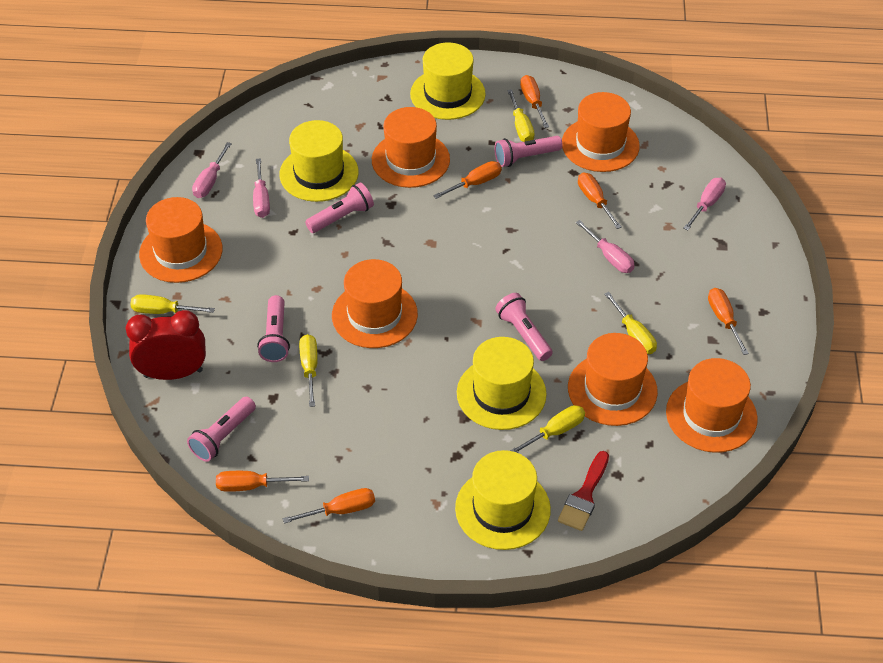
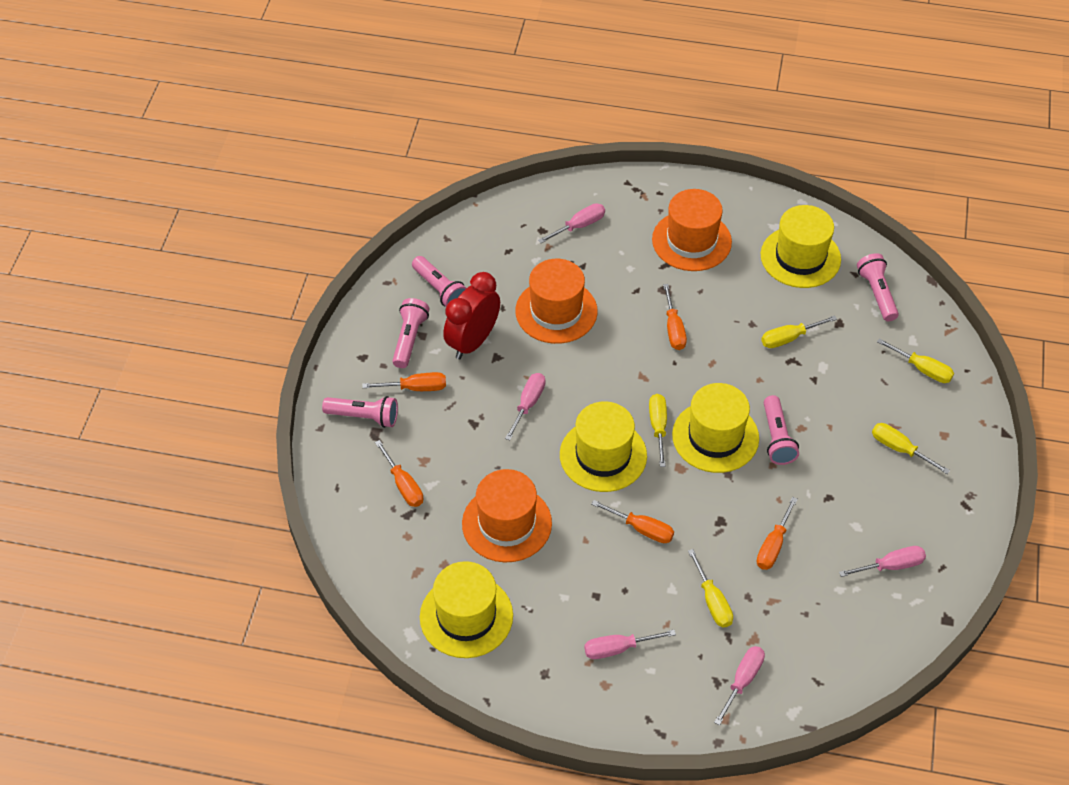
orange hat: [139,197,223,283] [332,259,418,348] [372,107,450,188] [562,92,640,172] [568,333,658,426] [666,358,758,453] = 6 -> [462,469,552,562] [515,259,598,344] [652,189,732,271] = 3
orange screwdriver: [216,471,309,492] [283,488,375,524] [433,161,502,199] [520,75,549,128] [578,173,622,229] [708,288,749,355] = 6 -> [362,372,446,391] [375,440,423,507] [591,500,674,543] [663,284,687,350] [757,497,798,570] = 5
pink screwdriver: [192,142,232,198] [253,158,270,218] [576,220,635,273] [683,178,726,230] = 4 -> [505,373,545,440] [538,203,605,243] [584,630,676,659] [714,646,765,726] [839,546,926,577] = 5
red brush: [558,451,609,531] = 1 -> none = 0

